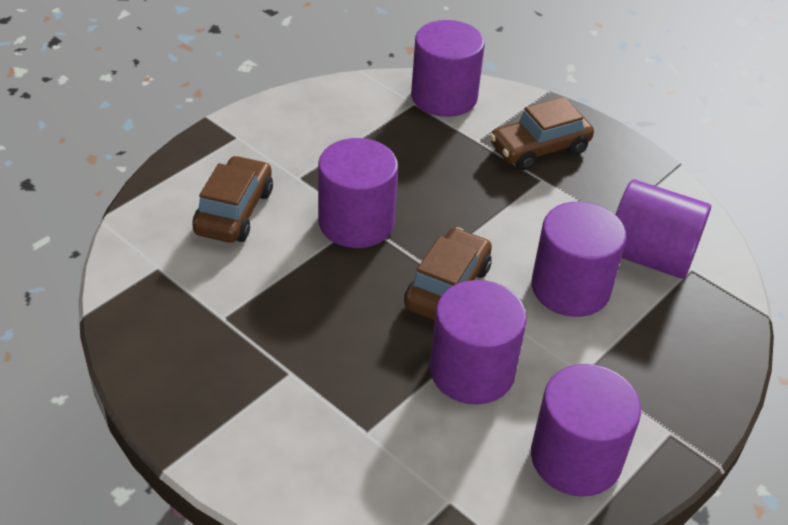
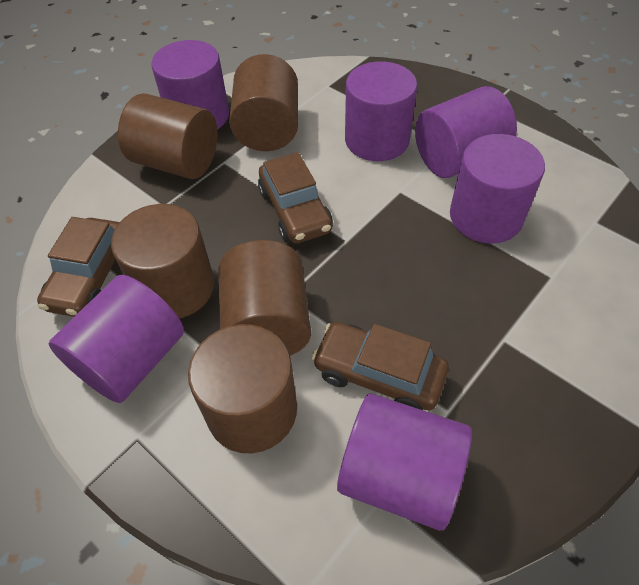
brown cylinder: none = 0 -> [111,204,214,319] [118,93,218,179] [188,324,297,453] [218,240,311,356] [229,54,298,151] = 5

